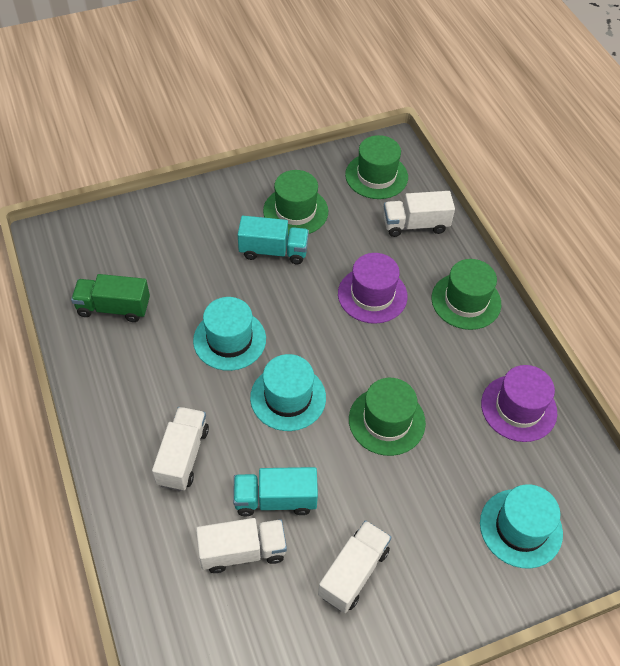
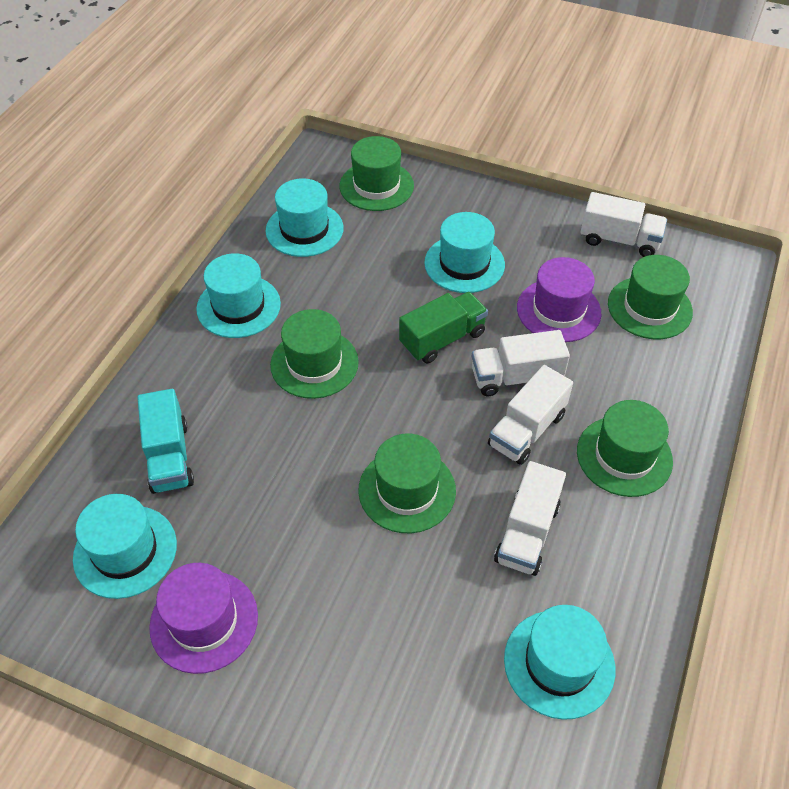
green hat: [263,170,328,235] [345,135,408,199] [349,378,426,456] [431,259,501,330] = 4 -> [270,309,359,399] [340,136,414,211] [358,434,456,533] [577,400,673,497] [608,255,693,339] = 5
turquoise hat: [193,297,266,371] [250,354,326,431] [480,484,563,568] = 3 -> [73,494,177,599] [196,253,281,338] [265,178,344,257] [424,212,505,293] [504,605,615,720] = 5
turquoise truck: [233,467,318,516] [238,216,309,264] = 2 -> [137,389,194,494] = 1

